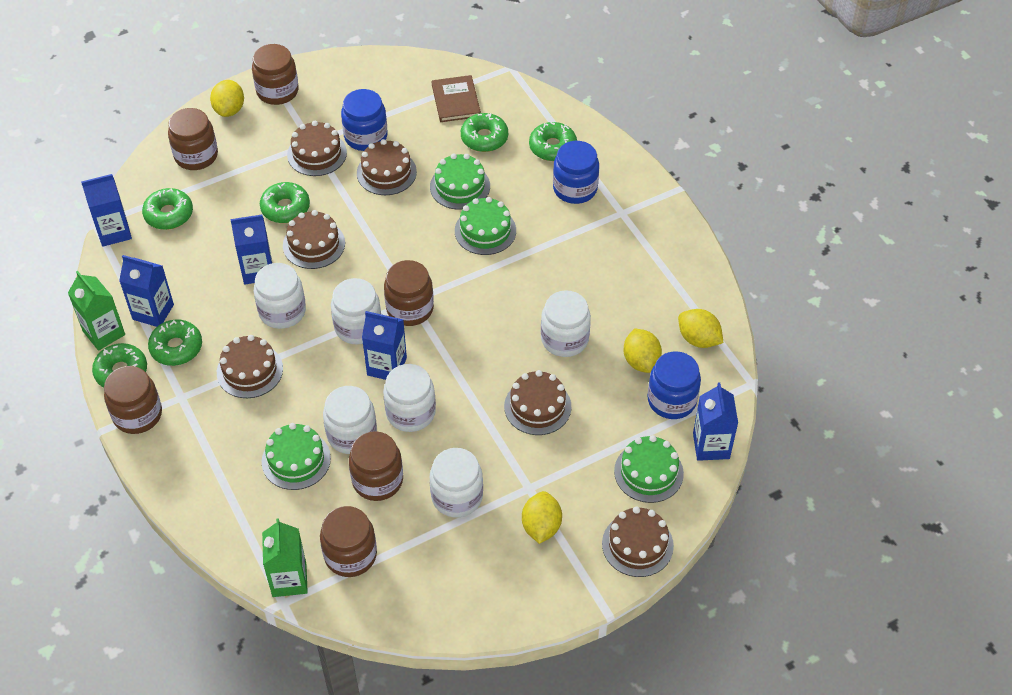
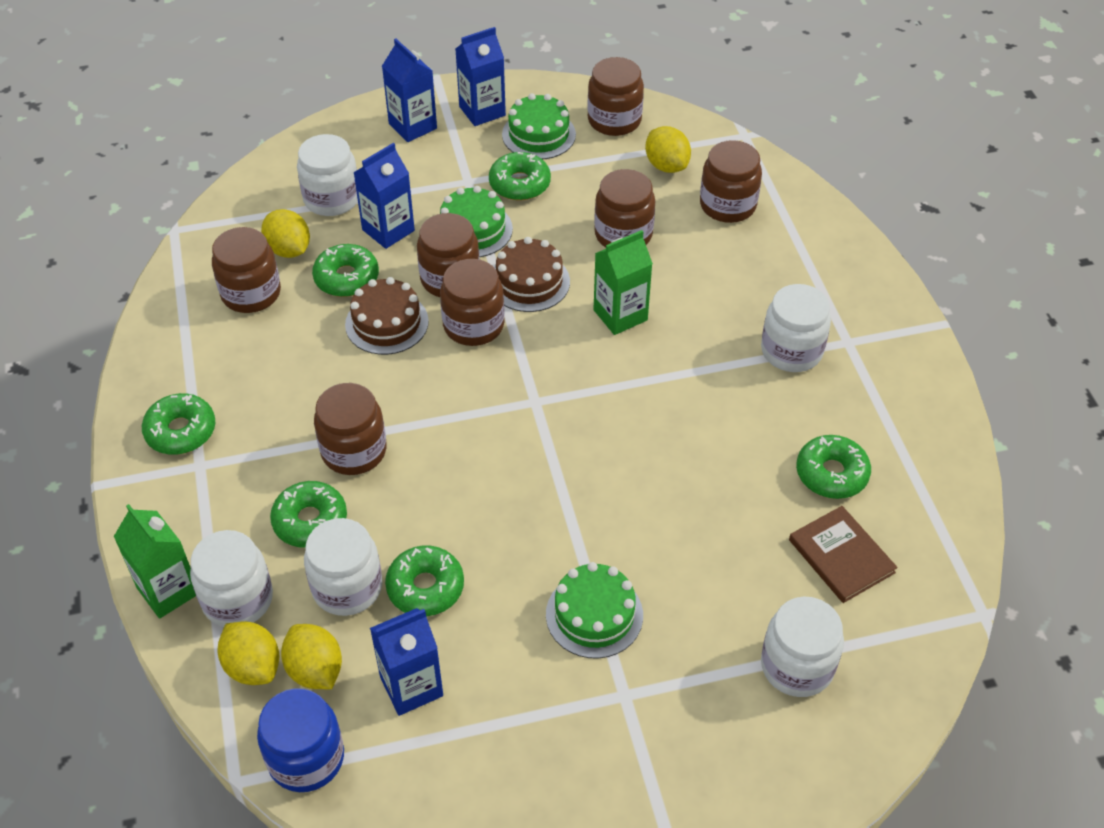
blue carton: [81,174,132,246] [119,255,174,327] [230,215,272,284] [362,311,407,380] [693,382,738,461] = 5 -> [353,143,415,249] [370,608,443,716] [382,39,437,142] [456,27,506,126] = 4
blue jar: [341,89,388,151] [553,141,599,204] [647,351,701,419] = 3 -> [257,688,344,792] = 1
brown cake: [217,335,283,398] [283,210,345,269] [287,121,347,176] [357,139,417,195] [504,370,571,435] [602,507,674,577] = 6 -> [345,277,429,355] [494,237,570,312] = 2
brown jar: [104,366,162,434] [168,108,218,170] [252,44,299,105] [320,506,377,577] [349,431,403,501] [384,260,434,326] = 6 -> [212,227,281,313] [314,383,387,475] [417,213,480,297] [440,259,505,346] [587,57,644,136] [594,169,655,248] [700,140,762,223] = 7
green cake: [262,423,331,490] [430,153,490,210] [455,197,516,255] [614,435,684,503] = 4 -> [440,186,513,257] [502,93,576,159] [546,562,643,659] = 3
white jar: [254,263,306,329] [323,386,377,454] [331,278,381,345] [383,364,436,432] [430,448,483,517] [541,290,591,357] = 6 -> [190,530,273,627] [297,134,358,216] [304,518,382,616] [761,284,831,372] [761,596,844,697] = 5

